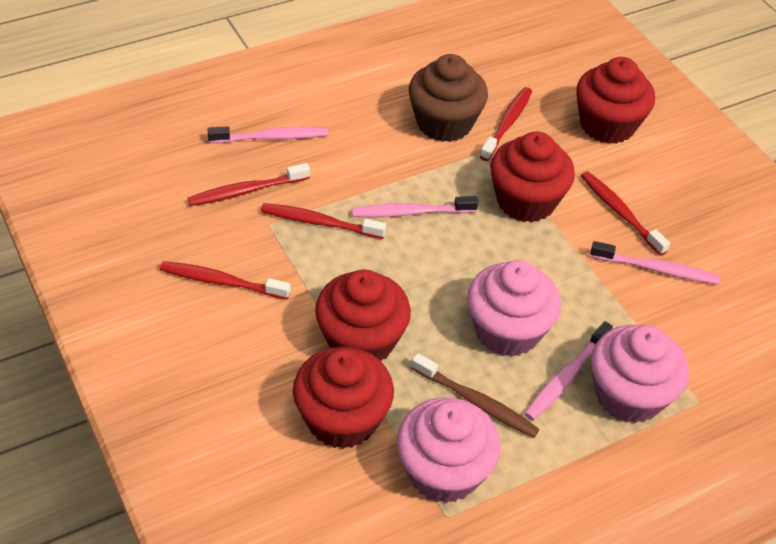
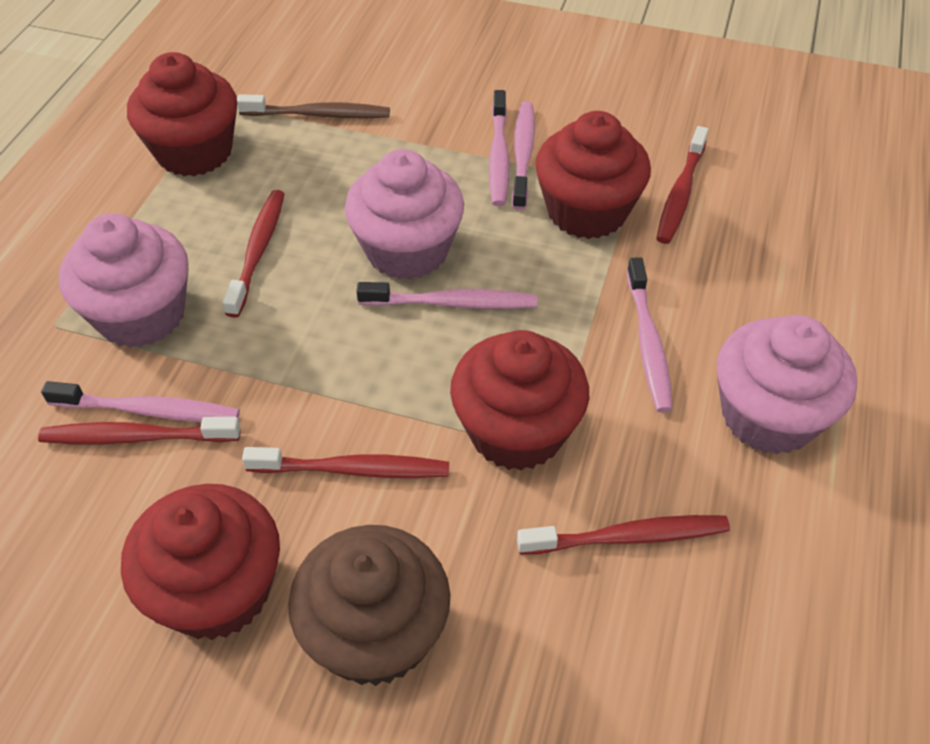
pink toothbrush: [208,126,329,143] [352,196,478,218] [524,321,613,420] [590,241,720,285] = 4 -> [41,381,240,422] [356,282,537,309] [489,90,510,206] [512,102,535,210] [627,257,673,412] = 5

